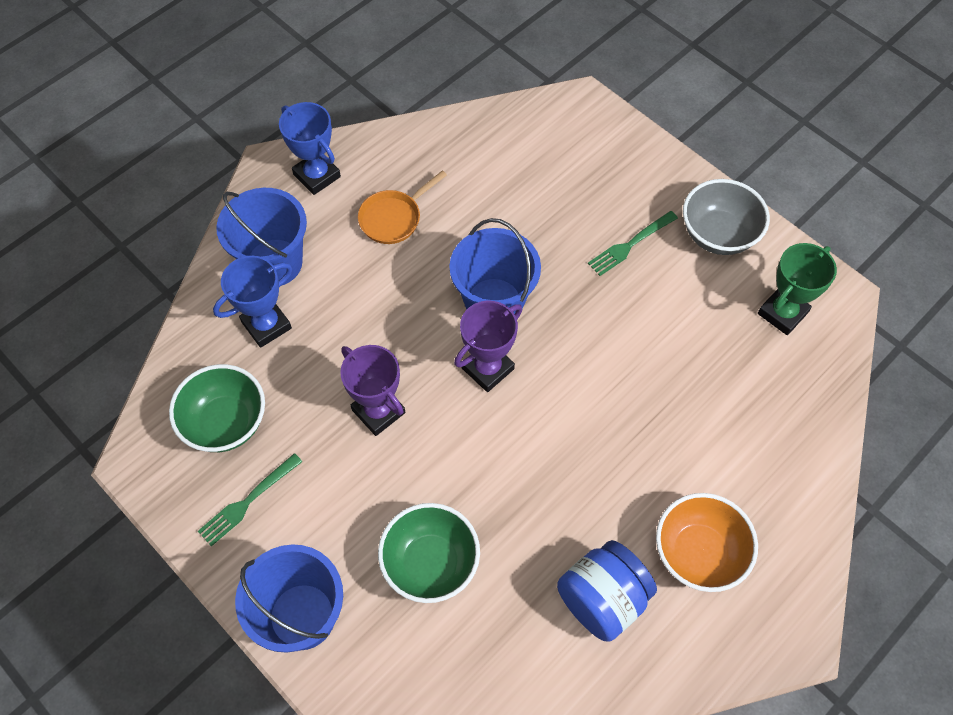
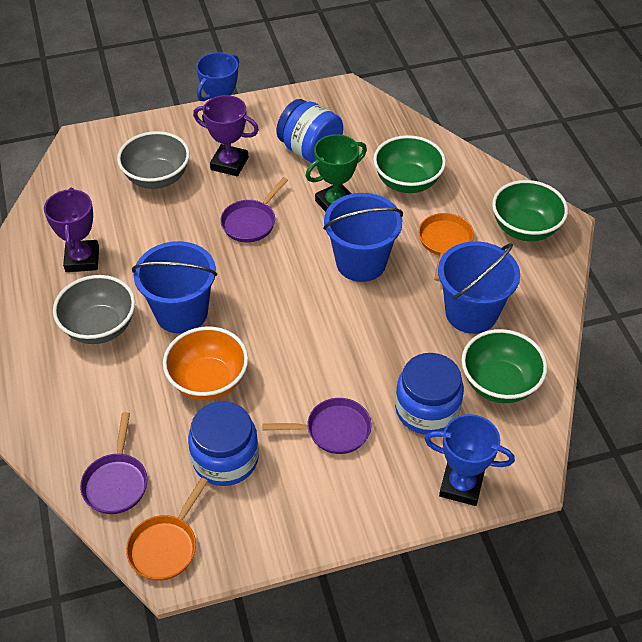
blue jar: [557,540,657,642] = 1 -> [188,401,259,486] [276,99,343,163] [395,353,464,435] = 3
green bowl: [169,364,265,452] [378,503,480,603] = 2 -> [373,135,446,193] [462,329,547,403] [492,180,568,241] = 3
green fork: [198,453,302,546] [588,211,678,276] = 2 -> none = 0
grey bowl: [683,179,770,255] = 1 -> [53,275,135,344] [117,131,190,189] = 2
orange pan: [358,170,447,244] = 1 -> [126,477,208,581] [419,213,474,281] = 2
purple pan: none = 0 -> [80,412,148,514] [220,177,288,242] [262,398,372,454] = 3

